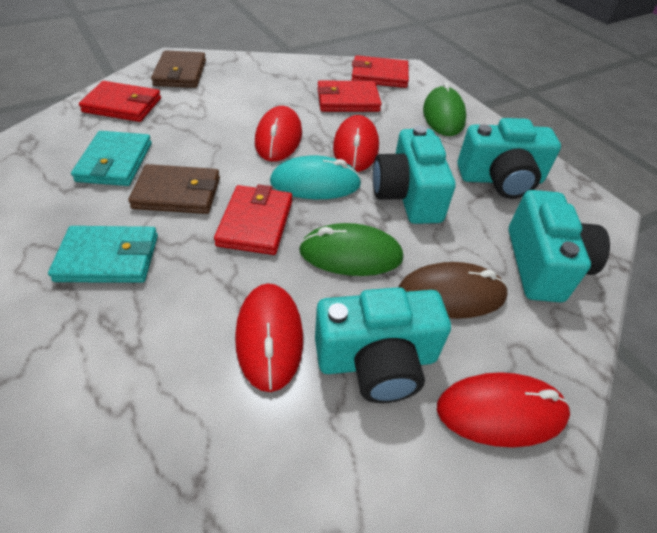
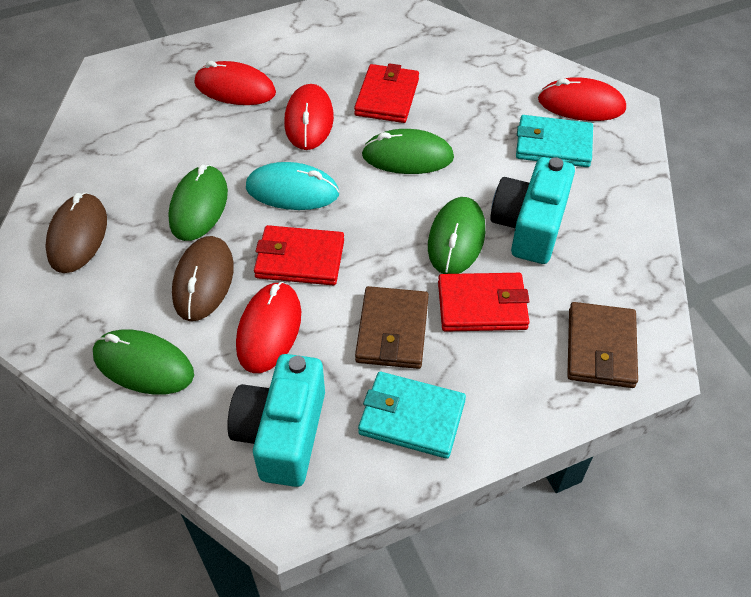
brown mouse: [398,262,508,319] = 1 -> [45,193,107,273] [172,236,234,321] = 2
green mouse: [299,223,403,276] [423,82,466,136] = 2 -> [93,330,194,395] [168,164,228,241] [362,129,454,174] [428,197,485,274] = 4
red wallet: [79,81,161,122] [214,184,292,255] [317,80,381,112] [352,55,409,88] = 4 -> [254,225,344,285] [354,63,419,123] [438,273,530,332] = 3
turquoise camera: [315,287,451,403] [373,125,456,224] [457,118,561,199] [508,190,610,302] = 4 -> [227,354,325,487] [490,157,575,264] = 2

